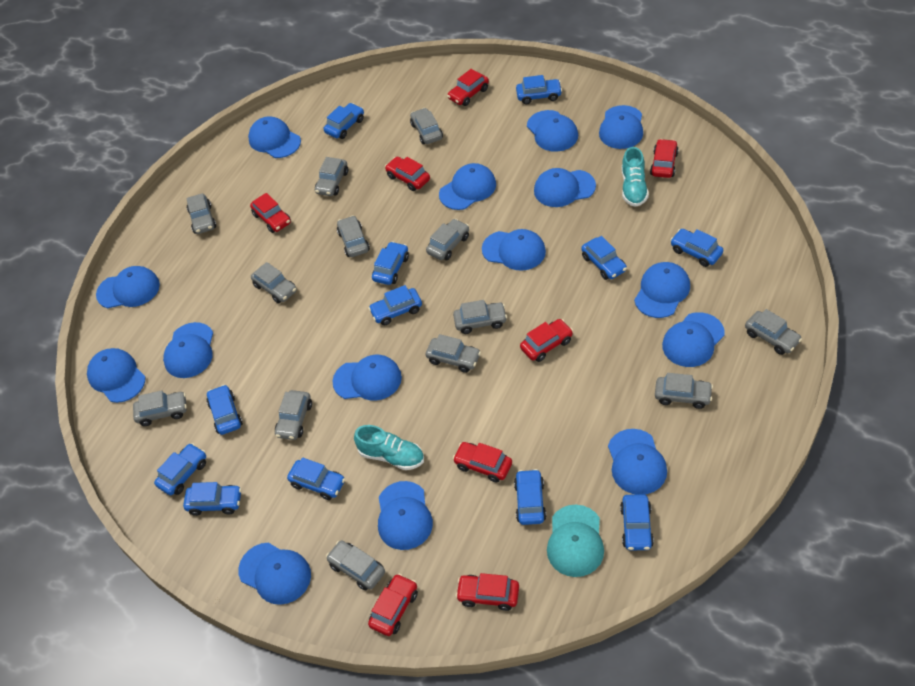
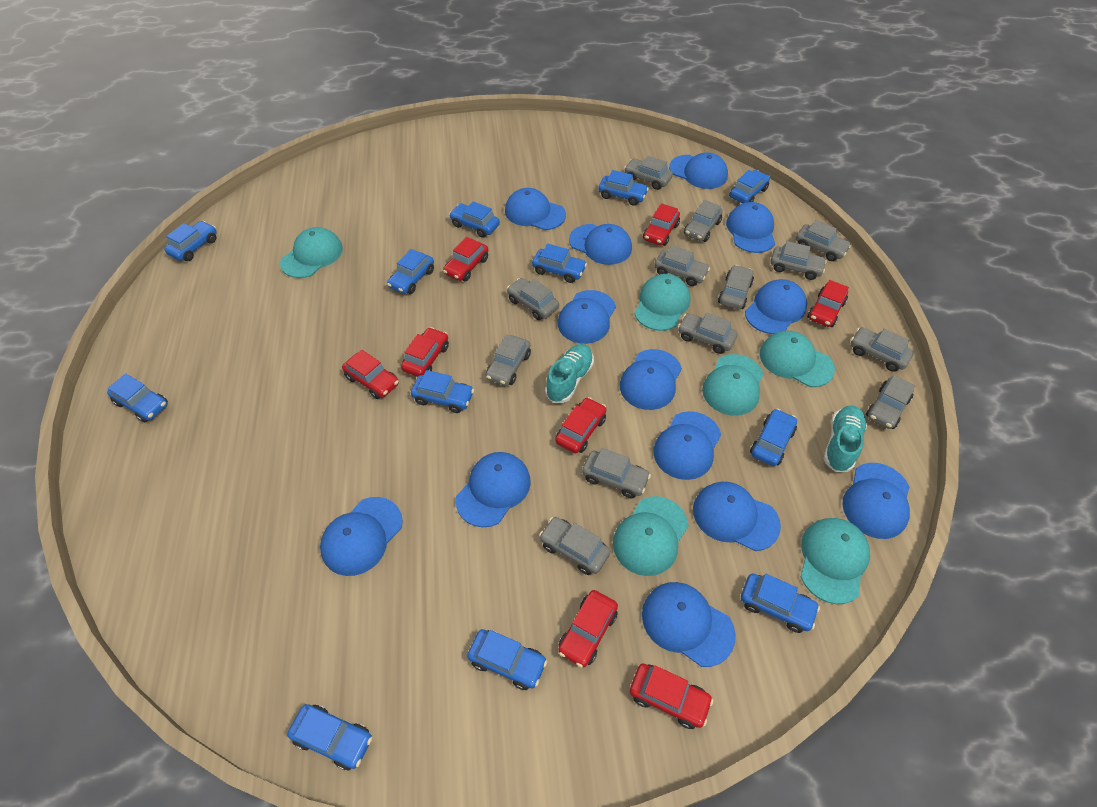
blue cap: [87,348,146,403] [96,266,160,308] [163,322,213,378] [238,543,311,605] [248,116,301,158] [332,355,402,401] [378,481,433,550] [439,163,496,210] [482,229,546,271] [527,110,578,152] [534,168,596,207] [599,105,643,149] [608,429,667,495] [634,262,690,318] [662,312,725,367] = 15 -> [320,497,403,576] [455,452,531,527] [505,188,566,230] [558,290,616,344] [569,224,632,265] [620,349,682,410] [642,582,736,667] [653,411,721,480] [669,153,728,189] [693,482,781,551] [726,202,775,253] [745,279,807,334] [842,463,910,539] = 13
turquoise cap: [547,505,604,577] = 1 -> [280,227,343,278] [613,496,689,576] [634,274,691,331] [702,354,763,416] [760,331,835,387] [801,518,870,604] = 6

